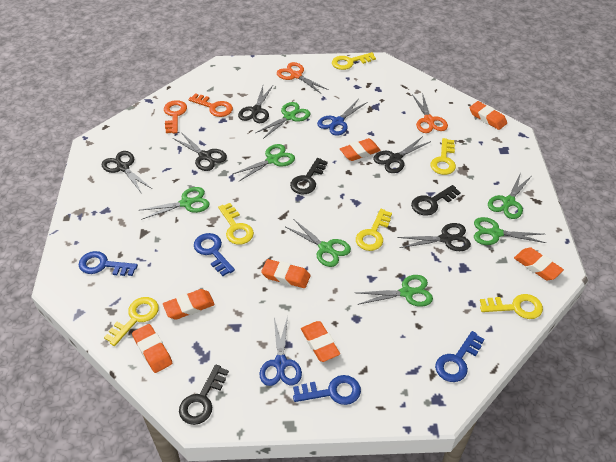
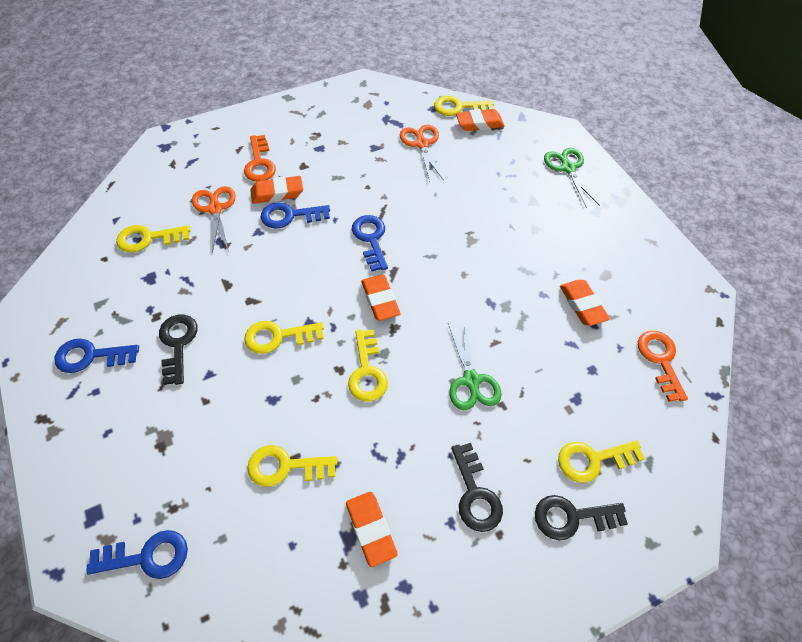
black scissors: [102,151,152,194] [173,132,227,171] [238,86,273,123] [373,136,431,173] [397,223,471,251] = 5 -> none = 0
blue scissors: [260,316,302,386] [317,99,368,136] = 2 -> none = 0
green scissors: [141,187,210,220] [233,144,295,181] [256,102,310,139] [286,219,351,267] [356,275,433,307] [474,217,546,245] [488,172,531,219] = 7 -> [448,320,502,410] [544,148,600,208] = 2
orange eraser: [132,324,172,373] [163,289,215,319] [261,259,310,288] [301,321,340,362] [340,138,381,161] [469,101,507,130] [514,248,564,280] = 7 -> [250,176,303,204] [346,492,398,567] [361,275,401,321] [456,109,505,131] [560,280,610,326] = 5

